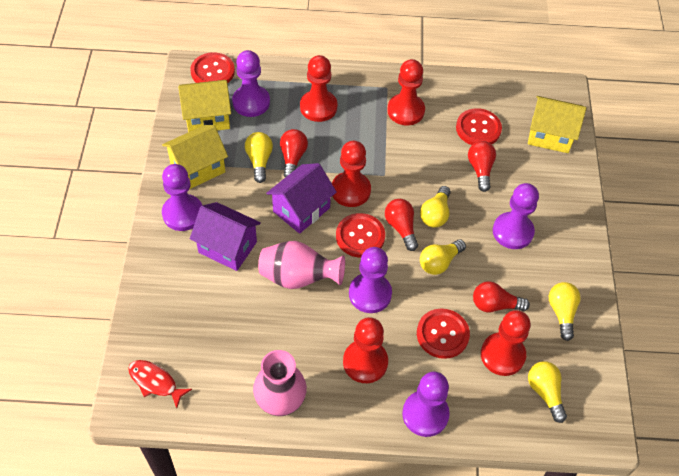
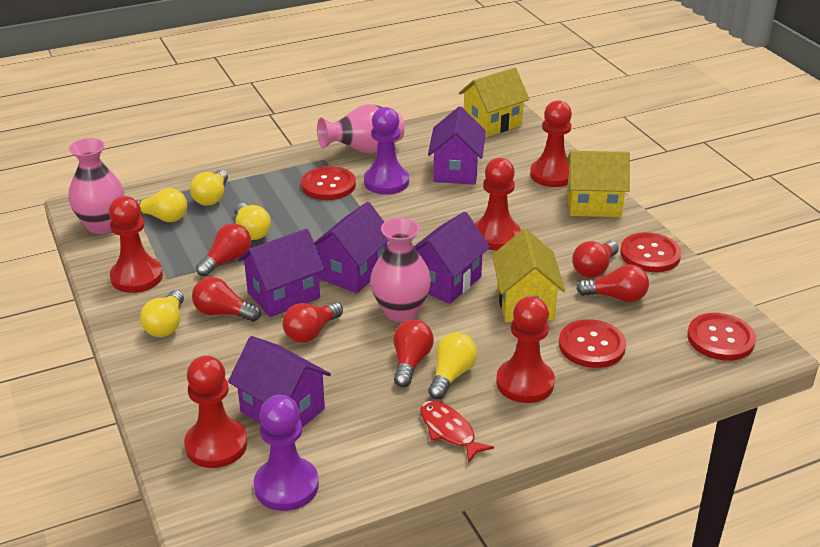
pink vase: [253,350,307,416] [258,241,345,289] = 2 -> [68,138,124,234] [317,104,405,153] [370,218,431,322] = 3
purple house: [190,202,261,271] [266,163,337,234] = 2 -> [228,336,331,427] [238,229,325,317] [314,202,389,293] [414,212,490,304] [428,106,486,185] = 5
purple pawn: [162,164,202,231] [232,50,270,117] [349,247,392,313] [402,371,450,437] [493,183,539,249] = 5 -> [254,395,319,511] [364,107,409,195] = 2
red light bulb: [280,129,308,177] [385,199,418,251] [468,141,496,192] [473,281,530,313] = 4 -> [192,277,261,322] [196,223,251,277] [282,302,343,343] [393,320,434,387] [572,241,619,278] [576,264,649,302] = 6

